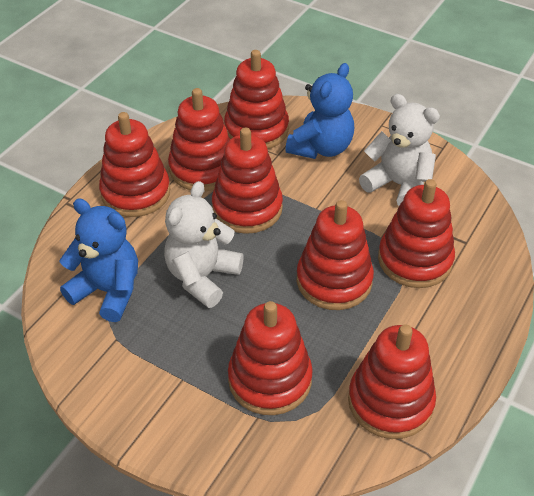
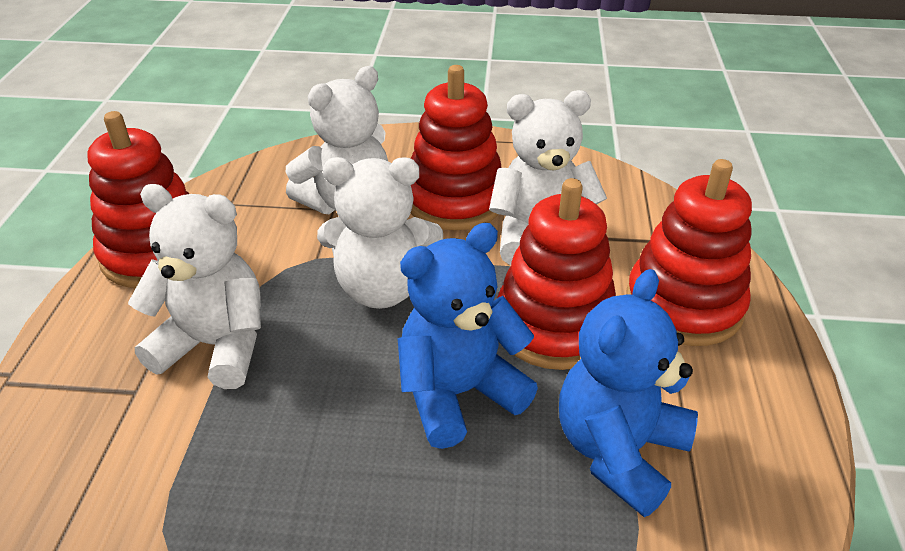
red stacking toy: [99,112,170,217] [168,88,230,191] [212,127,283,234] [224,50,289,149] [228,301,313,415] [297,200,374,310] [348,324,436,439] [378,179,455,288] = 8 -> [87,111,189,288] [411,65,502,230] [497,178,616,370] [626,159,752,346] = 4
white teddy bear: [164,181,244,308] [359,94,440,206] = 2 -> [128,184,261,389] [286,66,388,214] [317,157,443,309] [489,90,607,265] = 4

